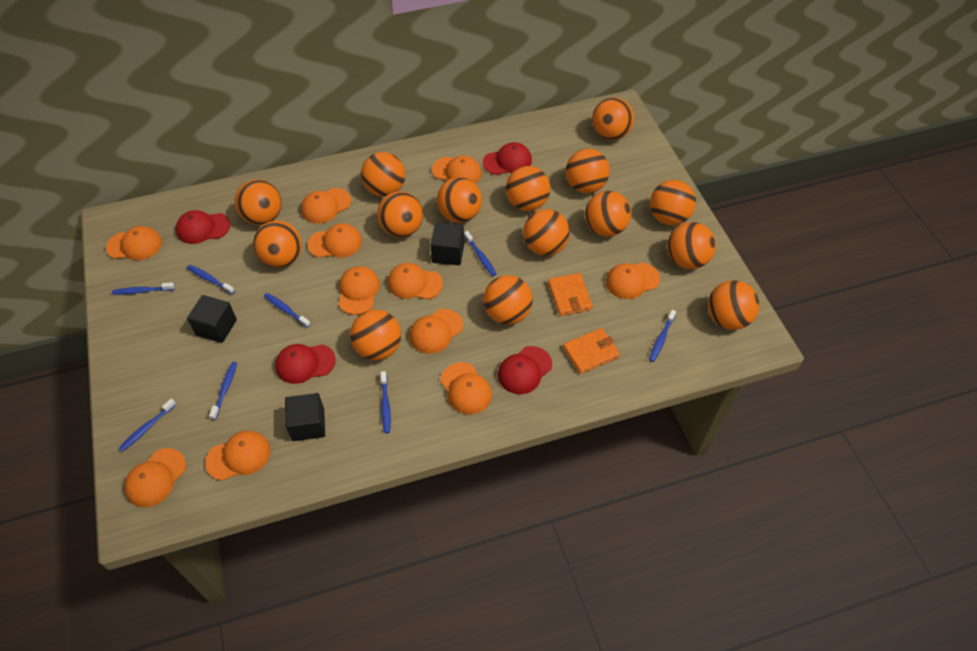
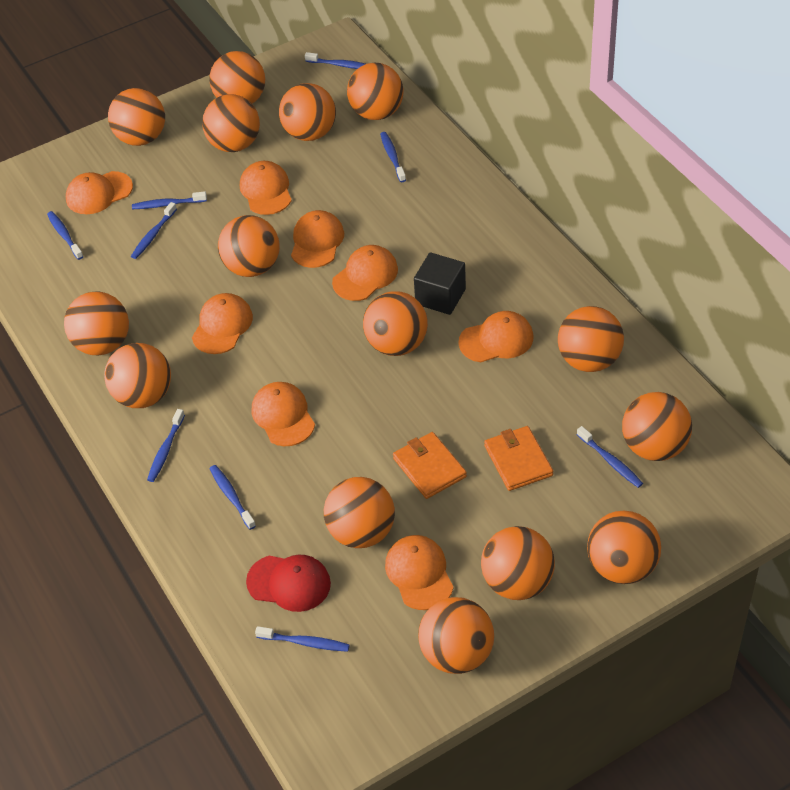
black cube: [187,295,237,343] [285,393,325,441] [430,223,464,265] = 3 -> [414,253,466,315] = 1
blue toothbrush: [112,282,175,295] [118,399,177,452] [187,265,235,294] [209,362,237,420] [264,293,311,328] [381,371,391,433] [464,231,496,276] [649,310,676,362] = 8 -> [47,211,83,260] [131,202,177,259] [132,191,207,209] [147,409,185,482] [210,465,256,530] [255,626,350,652] [305,52,365,69] [380,132,406,182] [577,426,643,488] = 9
orange cap: [106,226,162,260] [124,448,186,507] [205,431,271,481] [301,188,351,224] [308,223,362,258] [339,266,380,315] [388,263,443,300] [409,309,463,354] [432,156,482,184] [440,362,492,415] [606,262,660,299] = 11 -> [66,171,133,214] [192,293,253,354] [240,161,292,215] [252,382,315,446] [291,210,344,268] [332,245,398,301] [385,535,454,610] [459,311,533,362] = 8
red cap: [176,210,231,244] [275,344,336,384] [483,142,532,175] [498,346,552,394] = 4 -> [246,555,331,612] = 1

